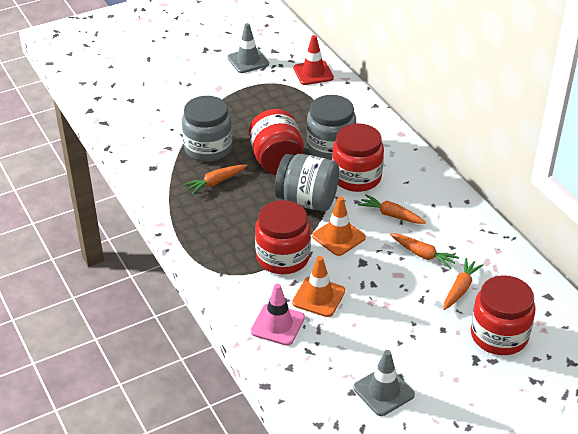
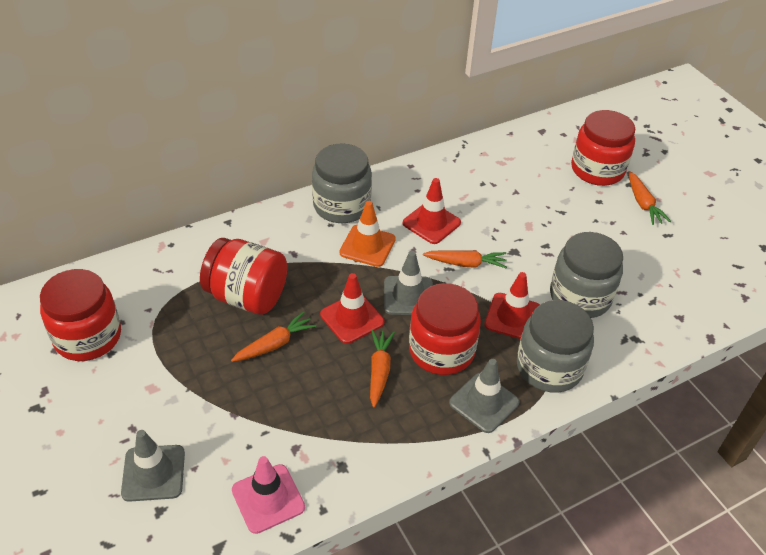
grey traffic cone: [227,23,269,73] [353,350,415,416] = 2 -> [121,430,185,502] [384,251,433,315] [449,359,519,433] = 3
orange traffic cone: [292,256,345,317] [312,197,366,256] = 2 -> [339,201,396,267] = 1
red traffic cone: [293,35,334,85] = 1 -> [320,273,384,344] [403,178,461,244] [484,272,540,339] = 3

